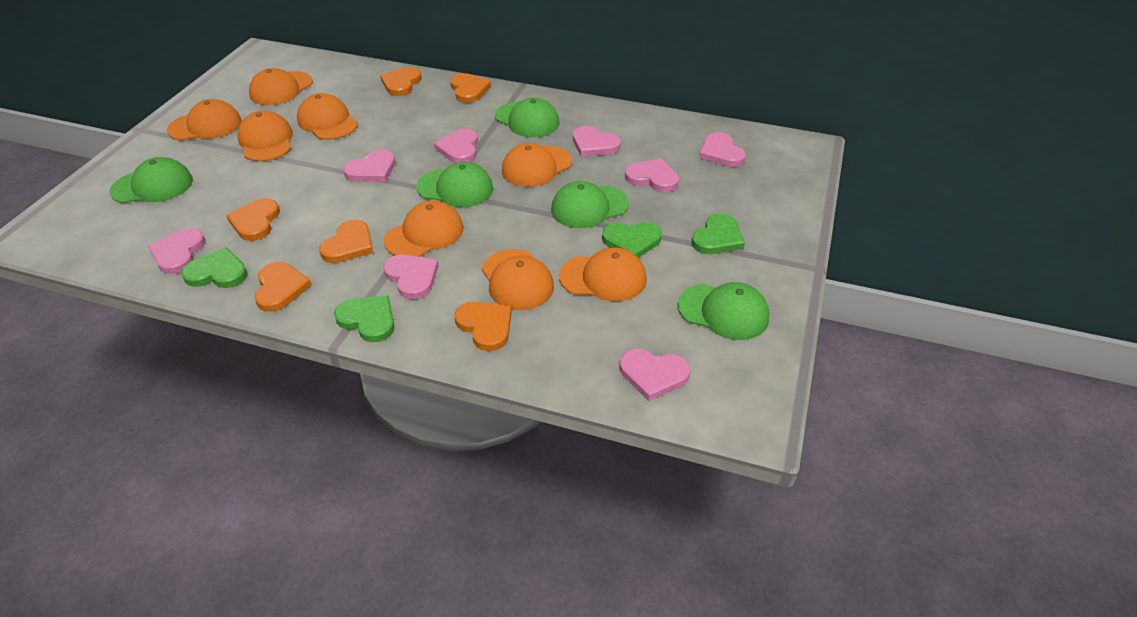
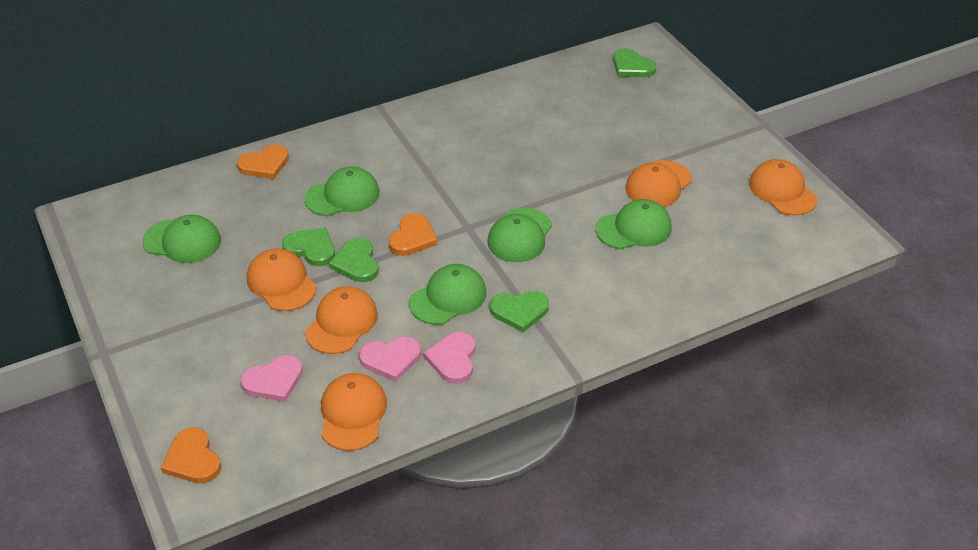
orange cap: [167,99,242,141] [237,111,293,161] [249,68,313,105] [297,93,358,140] [384,201,463,257] [482,249,554,310] [502,143,572,187] [559,247,647,301] = 8 -> [247,248,317,311] [305,286,378,354] [321,373,387,451] [625,160,692,207] [749,159,817,216] = 5
orange heart: [226,198,280,241] [254,262,312,312] [319,220,373,263] [380,67,422,96] [450,73,491,103] [455,302,511,351] = 6 -> [161,427,221,483] [237,145,289,179] [388,213,438,256] = 3
pink heart: [148,228,205,274] [343,150,395,182] [383,255,438,299] [434,128,478,163] [573,126,621,157] [620,349,691,401] [625,158,679,192] [699,132,746,167] = 8 -> [240,355,303,402] [359,337,421,382] [424,332,476,384] = 3

